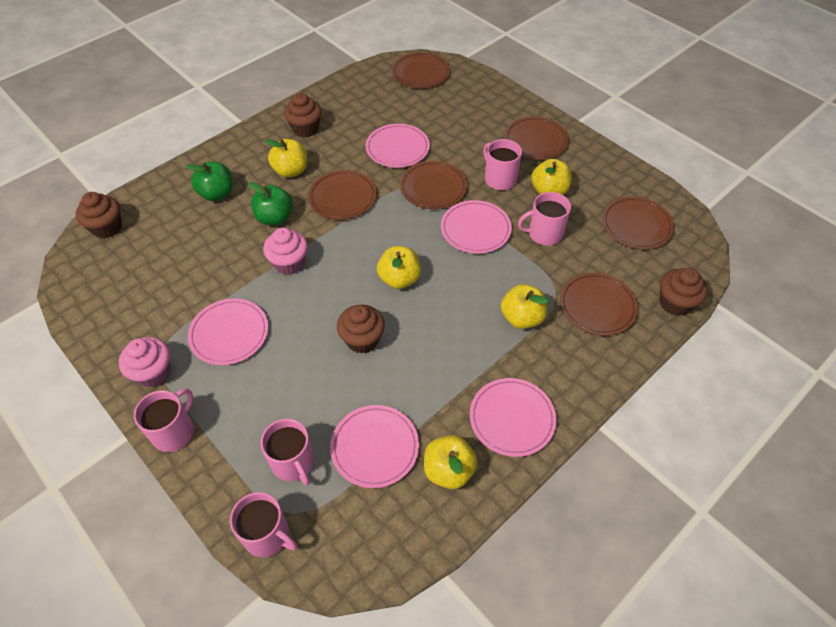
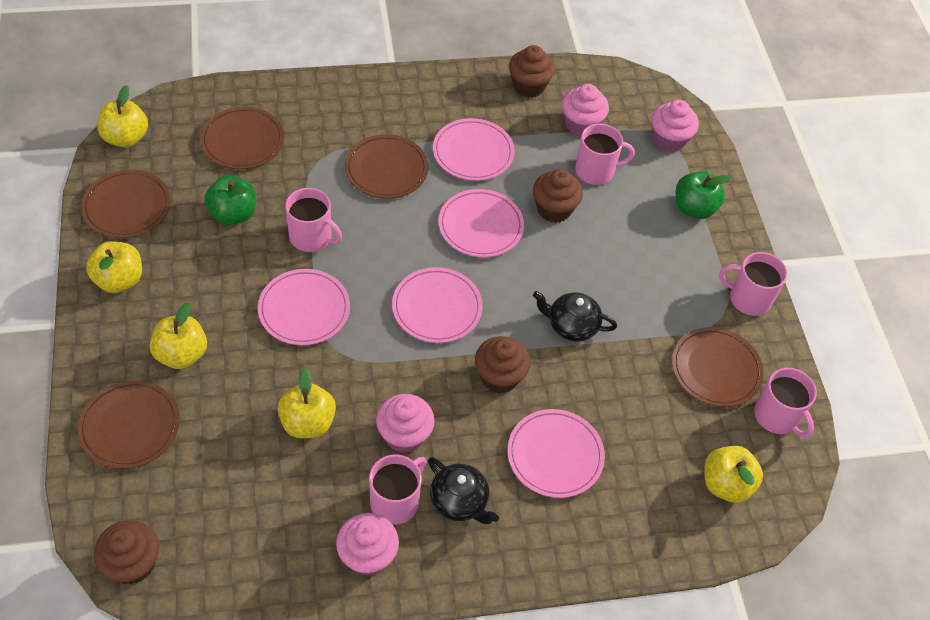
black teapot: none = 0 -> [428,457,499,524] [533,291,617,341] = 2
brown plate: [308,170,377,220] [392,52,450,88] [400,161,467,209] [505,116,569,160] [560,273,638,336] [602,196,674,249] = 6 -> [78,380,180,469] [81,170,171,238] [200,107,284,169] [345,134,429,199] [672,327,764,407] = 5
pink cupcake: [119,337,171,387] [263,227,308,275] = 2 -> [336,513,399,576] [376,394,435,453] [562,84,609,137] [652,100,699,152] = 4

